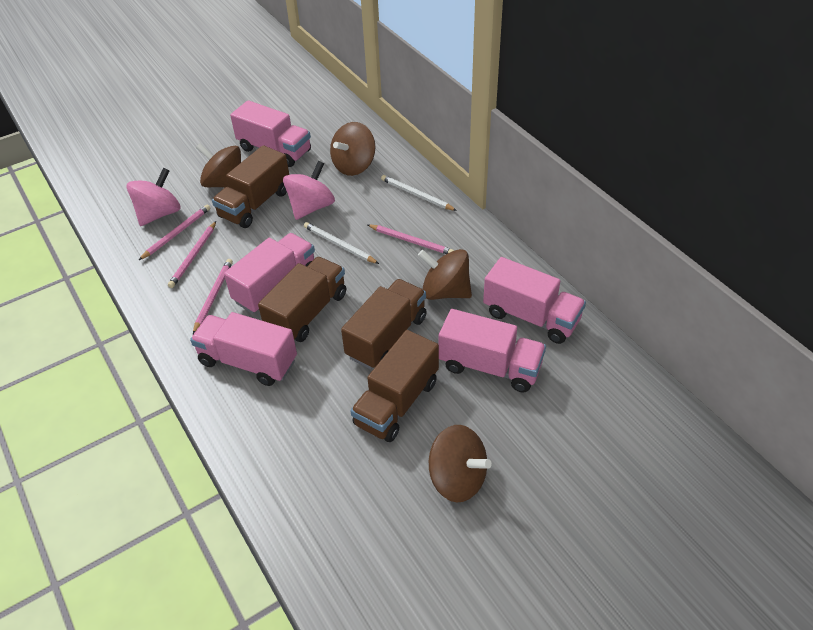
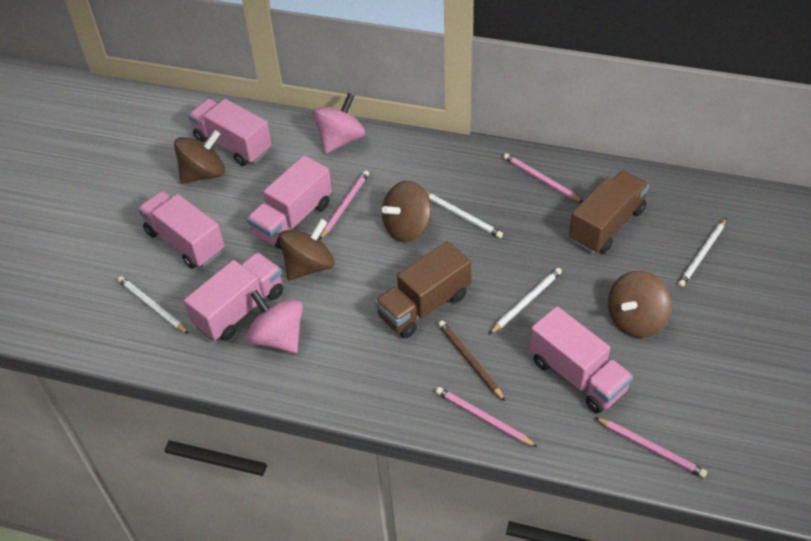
brown pencil: none = 0 -> [438,321,505,401] = 1
brown truck: [212,145,289,228] [258,257,346,342] [341,279,427,369] [351,330,439,442] = 4 -> [375,241,471,338] [569,171,649,253] = 2
white pencil: [304,222,379,264] [381,175,457,211] = 2 -> [118,276,189,334] [427,193,503,238] [489,268,562,334] [678,217,727,287] = 4

